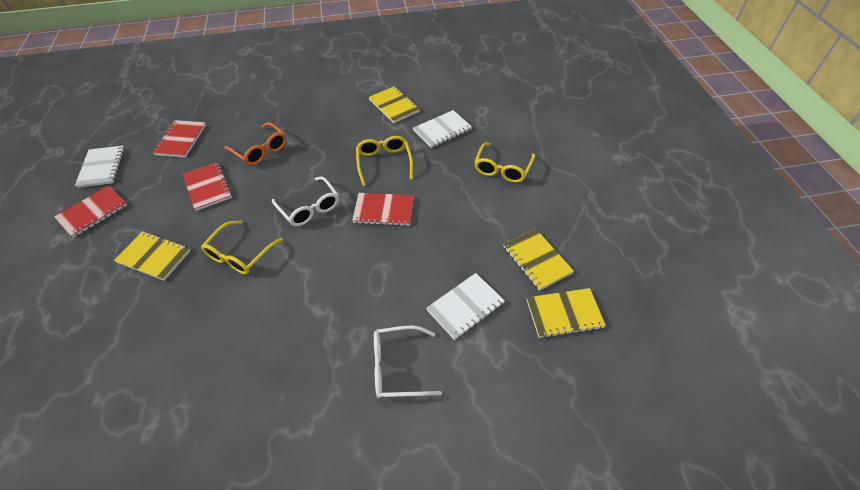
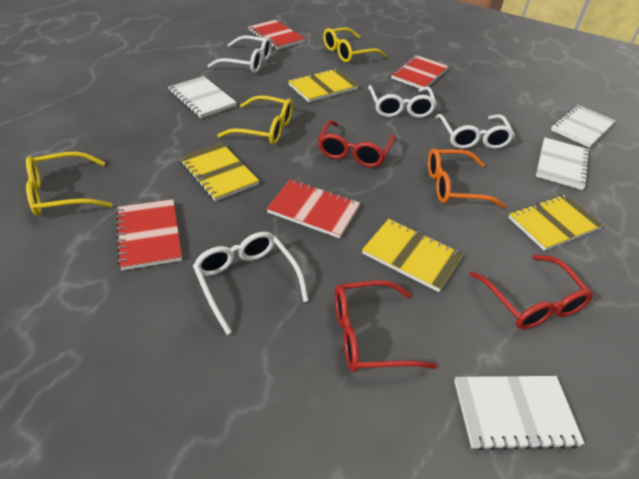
red glasses: none = 0 -> [318,120,396,167] [335,280,437,372] [470,255,593,329] = 3
white glasses: [272,176,339,226] [374,326,442,398] = 2 -> [193,232,308,335] [207,36,272,73] [368,85,436,118] [435,114,515,149] = 4
white notebook: [75,146,125,188] [413,110,472,148] [426,273,505,340] = 3 -> [168,76,237,118] [454,376,585,451] [536,137,590,190] [551,105,616,148] = 4

